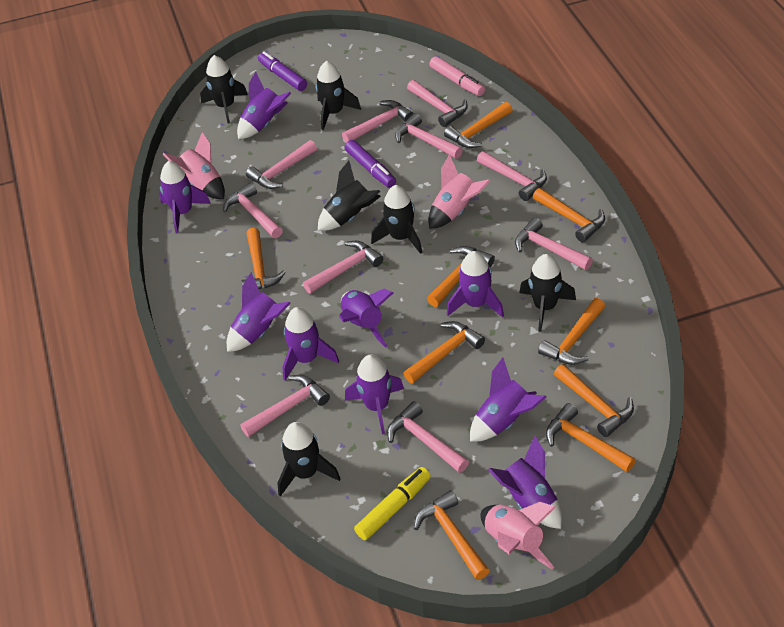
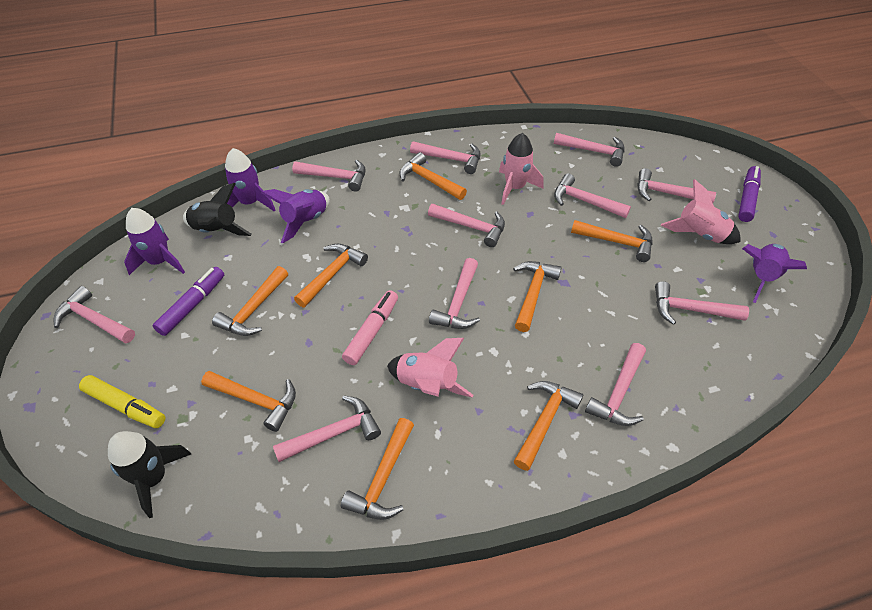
black rocket: [200,55,248,124] [278,422,340,496] [315,61,361,130] [318,161,381,231] [371,185,422,254] [519,254,576,332] = 6 -> [108,431,191,518] [183,183,252,236] = 2
orange hammer: [241,228,286,289] [403,321,485,383] [414,490,490,580] [427,246,495,307] [444,102,512,148] [533,188,605,242] [538,298,605,365] [546,403,636,472] [554,364,634,437] = 9 -> [201,371,296,432] [212,266,288,336] [294,244,368,307] [341,418,414,520] [399,152,467,200] [513,261,562,332] [514,381,583,471] [571,220,653,262] = 8
pink hammer: [223,183,283,238] [240,375,330,437] [246,140,317,189] [303,241,383,294] [342,100,414,143] [387,401,469,473] [395,113,463,159] [407,80,468,127] [477,151,547,201] [515,217,593,270] = 10 -> [53,286,135,343] [273,396,381,462] [292,160,366,192] [410,141,481,174] [428,204,505,247] [429,258,480,329] [554,133,625,167] [554,173,631,218] [585,343,646,426] [637,168,716,203] [655,281,749,325] = 11
purple rocket: [159,161,211,233] [227,272,291,352] [237,72,291,139] [282,307,339,381] [339,289,393,348] [345,354,404,434] [447,251,504,318] [470,357,546,442] [488,436,562,529] = 9 -> [124,208,185,275] [225,148,275,212] [261,189,330,243] [742,244,807,303] = 4

